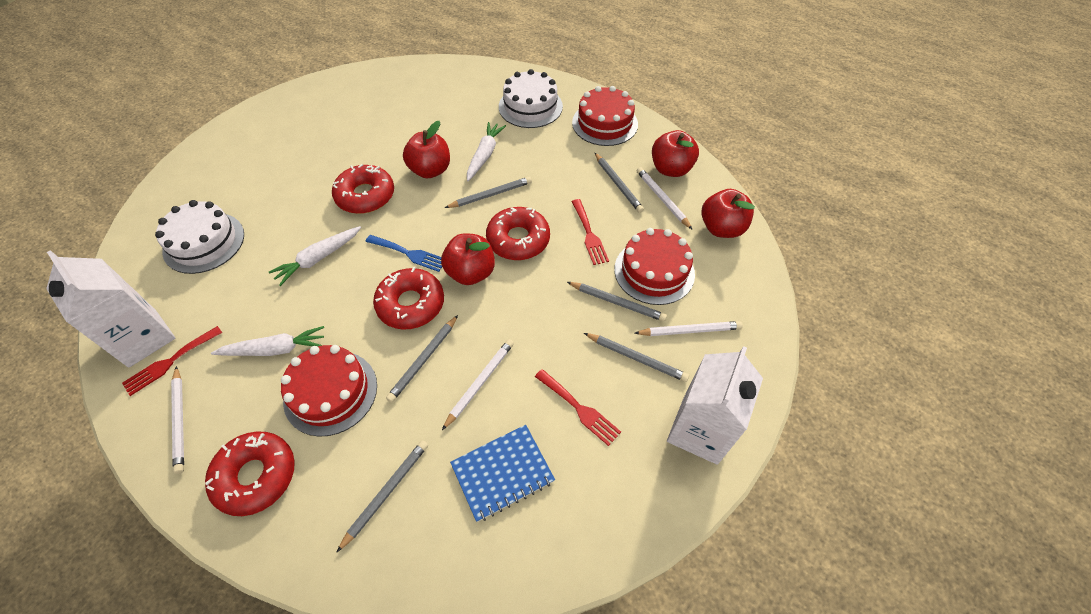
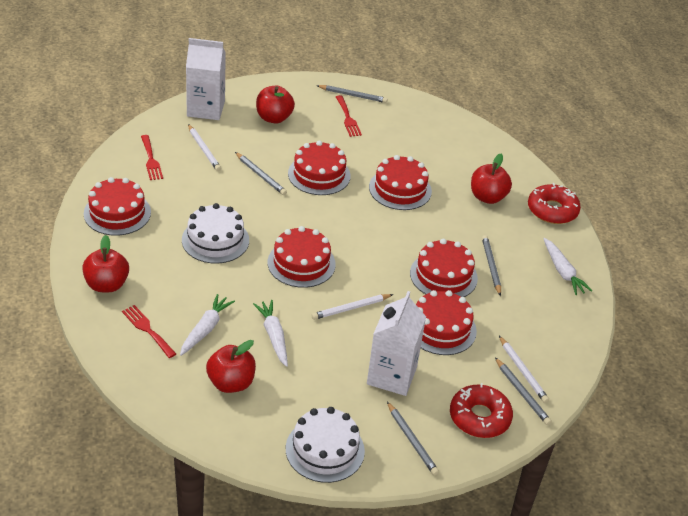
blue fork: [366,235,442,272] = 1 -> none = 0
blue notebook: [450,425,555,522] = 1 -> none = 0
grey pencil: [336,440,428,553] [386,315,458,402] [445,177,532,208] [567,282,667,322] [584,333,689,382] [595,153,644,213] = 6 -> [235,152,287,195] [316,85,388,103] [387,402,439,476] [482,235,501,296] [495,358,552,425] = 5
red cake: [281,345,377,437] [572,86,638,146] [614,228,695,305] = 3 -> [84,177,151,236] [268,226,336,288] [288,141,351,195] [369,155,432,210] [410,239,478,297] [416,290,477,355] = 6
red donut: [205,432,295,516] [332,164,394,214] [373,267,444,329] [486,207,550,260] = 4 -> [450,383,513,438] [528,183,581,224] = 2
white pencil: [171,366,184,474] [442,339,514,430] [635,321,743,336] [636,167,693,230] = 4 -> [188,124,221,171] [312,294,393,320] [499,336,549,403] = 3

